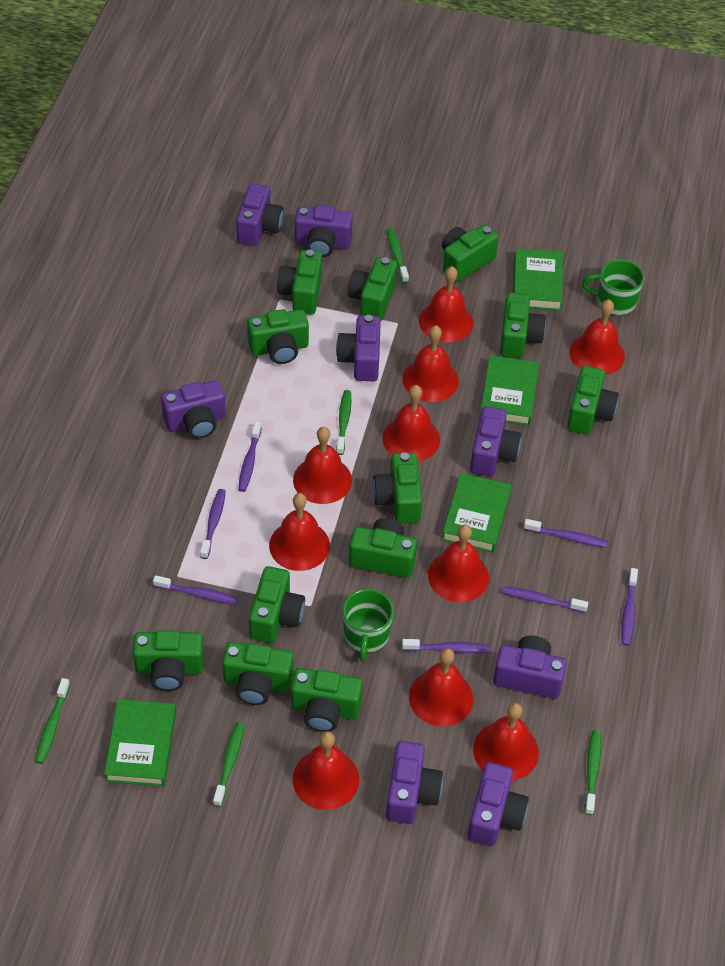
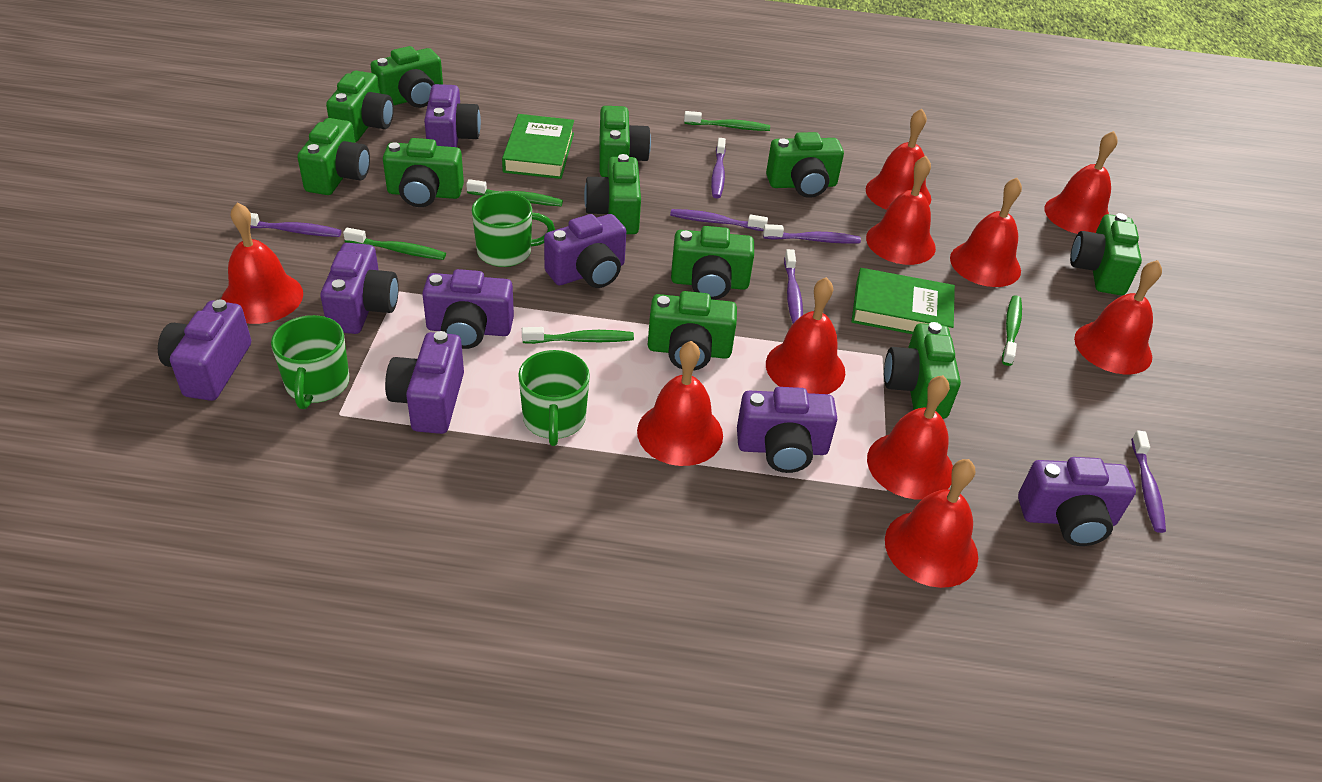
green book: [104,699,176,787] [442,473,512,553] [480,355,539,426] [513,248,563,311] = 4 -> [502,114,574,179] [851,268,955,334] = 2
green camera: [133,630,204,691] [222,642,294,705] [247,309,309,364] [249,566,305,643] [277,250,322,315] [291,668,363,732] [348,257,397,321] [349,518,417,578] [373,452,422,524] [442,225,499,282] [500,293,546,358] [567,366,619,434] = 12 -> [297,118,370,195] [326,71,394,142] [371,46,443,108] [383,138,464,207] [584,154,641,234] [600,106,651,177] [648,291,737,371] [671,226,754,300] [766,132,844,198] [884,322,961,419] [1070,213,1142,295] = 11
green mug: [343,589,393,662] [582,260,644,315] = 2 -> [271,315,350,409] [472,192,555,267] [518,350,590,446] = 3
purple toothbrush: [153,575,238,604] [200,489,226,559] [238,421,262,492] [402,639,490,653] [502,586,588,613] [524,519,607,547] [621,568,638,646] = 7 -> [250,213,342,237] [670,209,768,231] [711,138,726,198] [763,224,861,244] [784,249,803,323] [1131,430,1166,533] = 6

